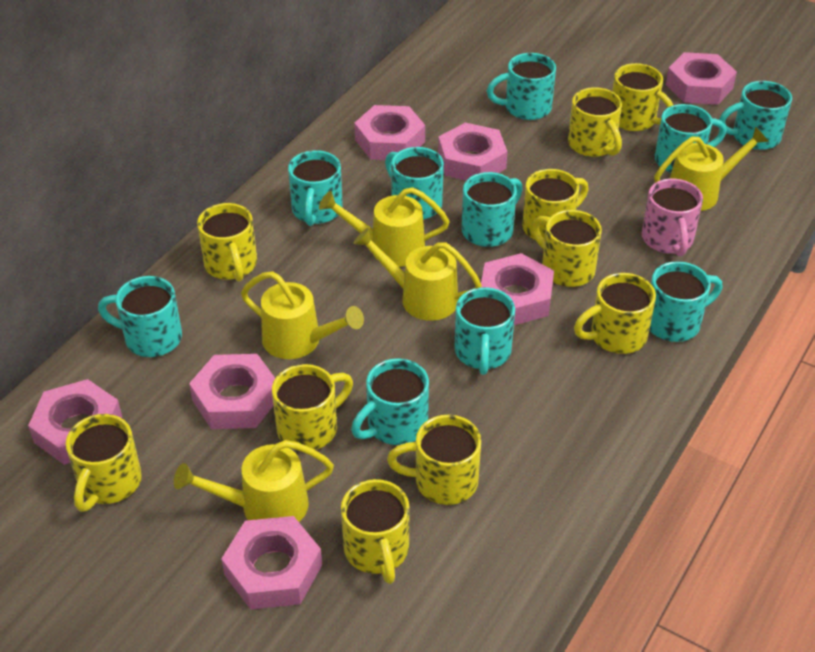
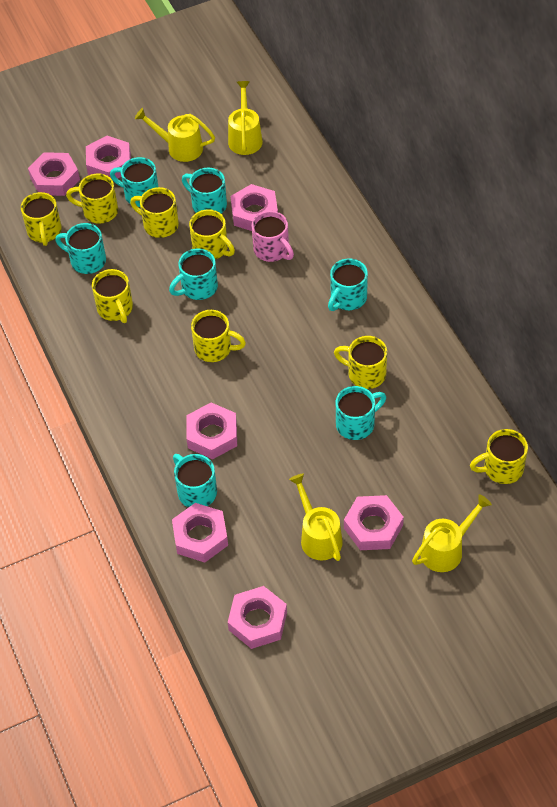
turquoise mug: [98,276,182,357] [288,150,343,226] [351,358,429,445] [385,147,444,219] [455,287,515,375] [461,172,523,247] [487,53,556,120] [649,261,722,342] [655,104,726,173] [719,81,792,150] = 10 -> [55,223,106,274] [110,157,158,207] [169,248,218,300] [173,454,217,507] [182,168,227,214] [328,259,368,311] [336,386,386,440] = 7
yellow mug: [66,414,142,512] [197,203,257,282] [272,364,353,451] [341,479,409,584] [387,415,481,505] [522,169,589,240] [531,210,602,287] [568,87,622,157] [574,273,656,354] [612,63,673,131] = 10 -> [21,192,62,246] [66,174,118,224] [92,269,133,323] [130,187,179,238] [189,209,235,259] [191,310,246,362] [334,336,387,389] [470,429,528,484] = 8
yellow watering can: [174,440,334,522] [241,271,364,359] [319,187,449,267] [353,228,482,321] [654,126,769,211] = 5 -> [135,108,215,162] [228,81,263,155] [289,473,343,561] [412,494,492,572] = 4

